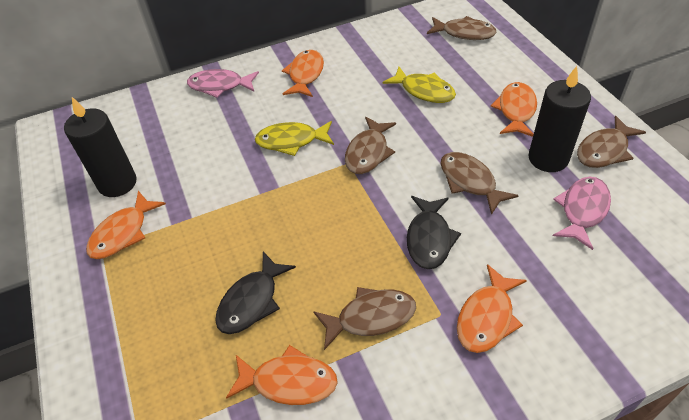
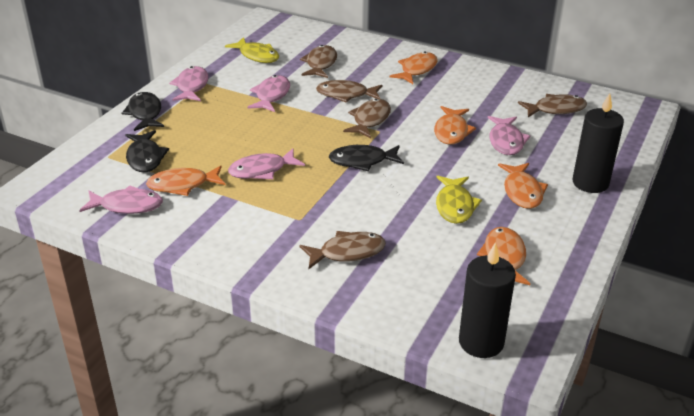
black fish: [215,251,296,334] [407,196,461,269] = 2 -> [122,92,164,131] [125,130,169,172] [329,145,404,171] = 3
pink fish: [187,69,259,98] [553,177,611,250] = 2 -> [79,185,163,214] [169,66,209,101] [228,149,305,179] [248,75,290,112] [488,116,530,155] = 5

